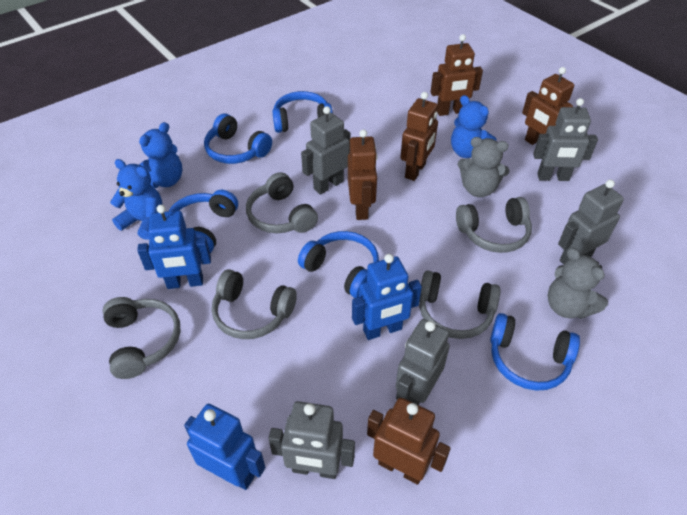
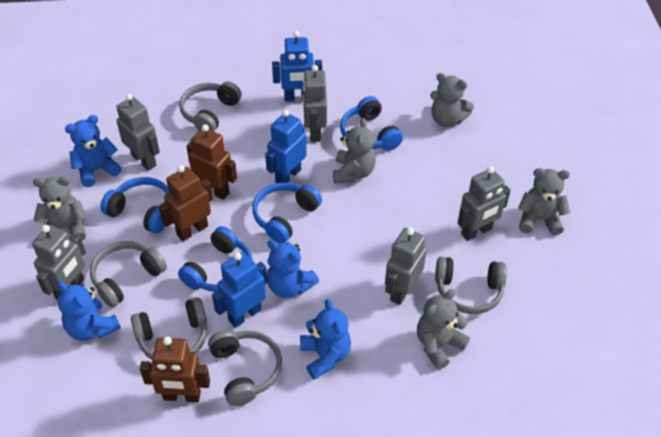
blue headphones: [169,190,238,253] [204,113,272,164] [272,91,333,133] [298,231,379,298] [490,313,580,391] = 5 -> [100,177,170,234] [178,226,253,292] [252,183,322,243] [340,96,403,151] = 4
blue teddy bear: [110,159,162,240] [139,122,182,188] [451,95,496,158] = 3 -> [57,281,121,341] [65,115,122,187] [267,240,319,298] [300,299,351,379] = 4
brown robot: [348,129,377,220] [367,398,450,485] [400,92,438,181] [431,34,483,116] [522,67,574,145] = 5 -> [140,336,210,403] [159,165,213,241] [186,124,237,200] = 3
grey teddy bear: [457,137,510,197] [548,247,608,319] = 2 -> [33,176,87,241] [333,118,376,183] [417,289,470,370] [430,73,474,127] [518,168,570,236] = 5

